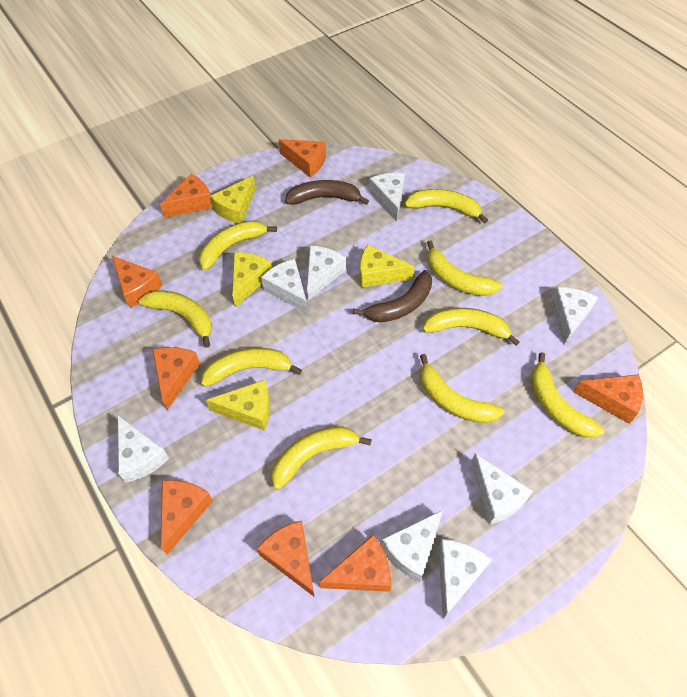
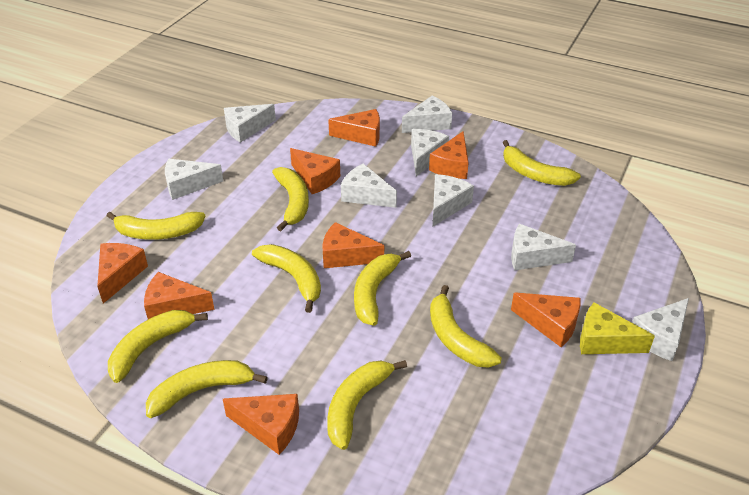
brown banana: [285,180,369,205] [353,270,432,322] = 2 -> none = 0
yellow cheese: [206,380,270,431] [210,176,256,224] [232,252,272,307] [360,245,414,288] = 4 -> [580,302,655,354] = 1

